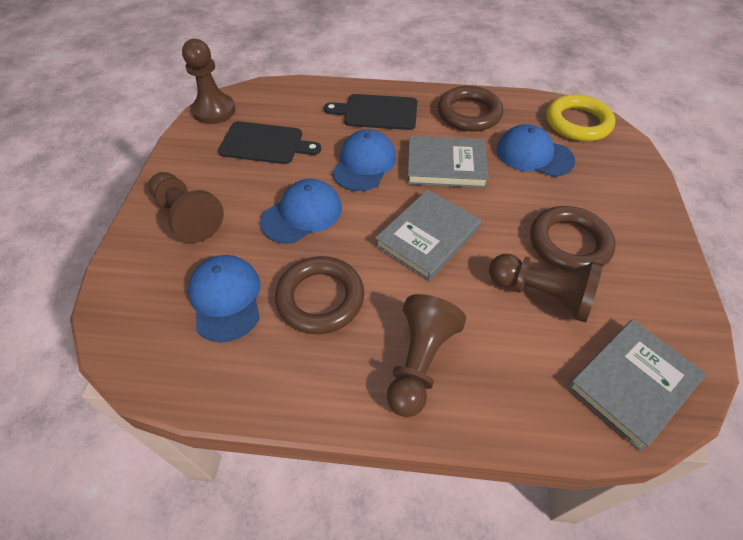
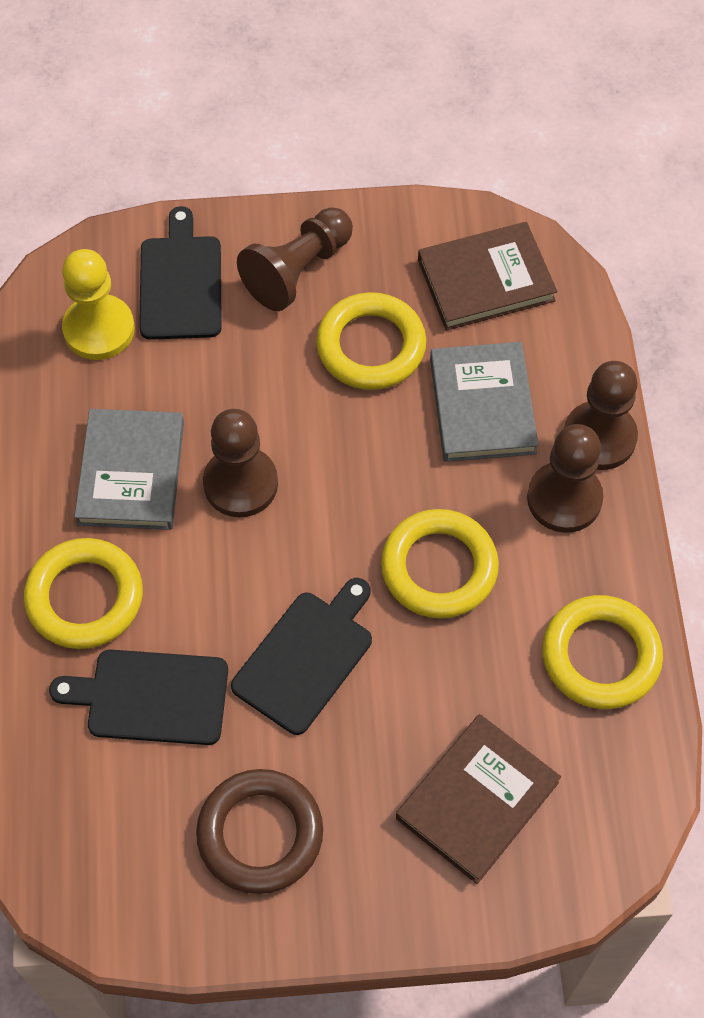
black cutting board: [218,121,321,164] [324,94,417,130] = 2 -> [49,649,228,745] [139,206,222,340] [231,578,372,735] = 3
blue cap: [188,255,260,343] [260,179,342,244] [332,130,396,191] [496,124,575,177] = 4 -> none = 0
brown book: none = 0 -> [396,714,561,884] [418,222,557,331] = 2
brown ring: [275,256,364,334] [438,86,503,132] [530,206,616,270] = 3 -> [196,769,323,894] = 1
grey book: [375,190,481,281] [407,136,489,188] [567,319,706,451] = 3 -> [74,409,184,530] [430,342,539,462] = 2
yellow pawn: none = 0 -> [62,249,135,360] = 1
yellow ring: [546,94,615,142] = 1 -> [24,538,143,649] [316,292,426,390] [381,509,499,618] [542,595,663,709] = 4

